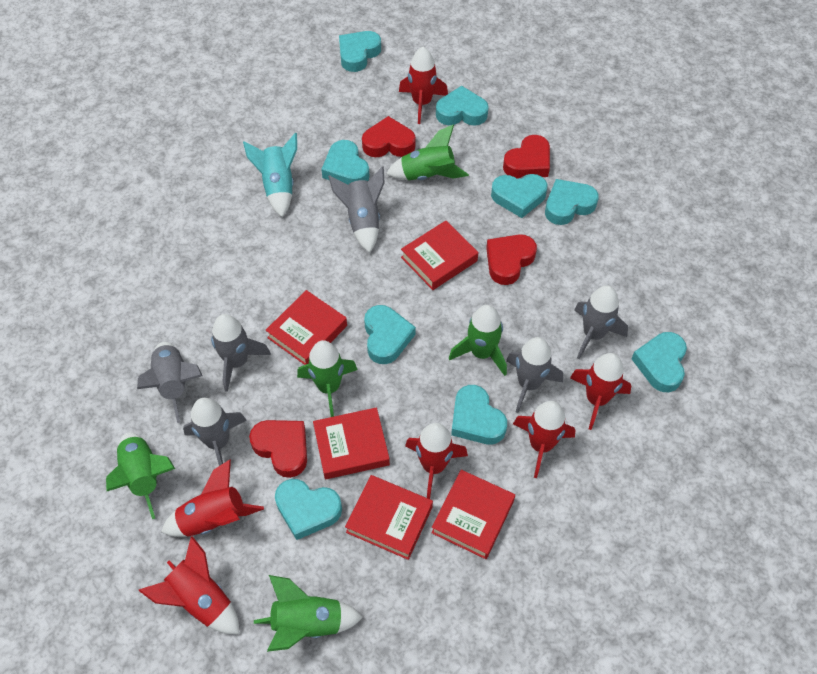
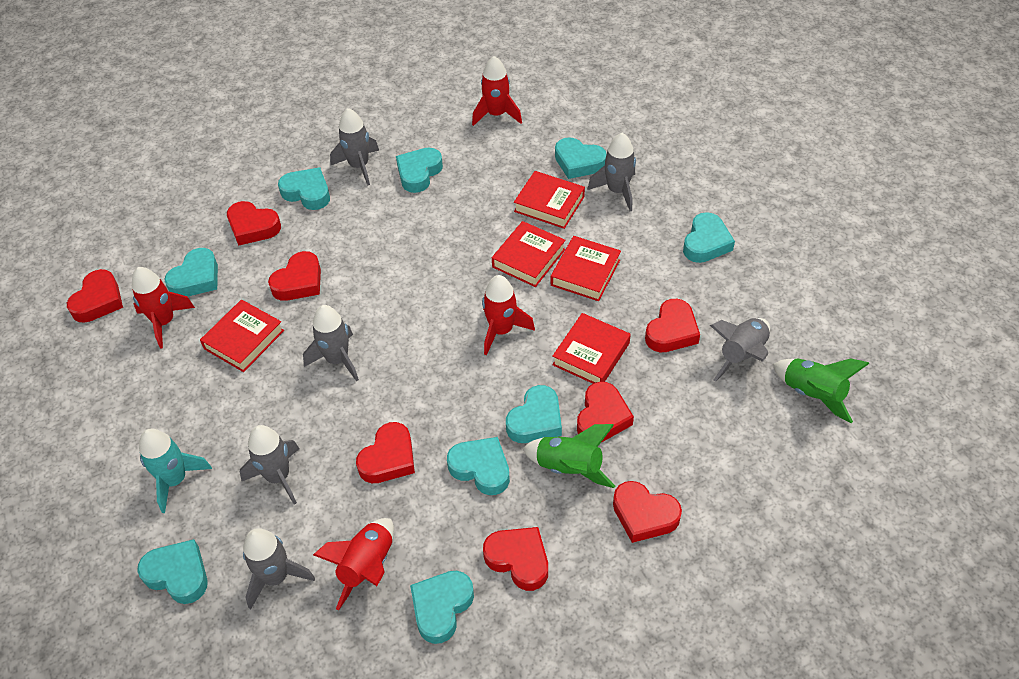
green rocket: [106,432,175,519] [254,575,363,652] [297,340,357,417] [386,125,469,180] [449,305,507,376] = 5 -> [522,424,615,488] [773,358,870,423] = 2
red heart: [249,420,307,478] [362,116,416,157] [486,234,537,285] [503,135,550,179] = 4 -> [67,269,123,323] [227,201,281,246] [268,251,321,301] [356,422,415,483] [483,527,548,591] [577,382,634,442] [613,481,682,543] [645,299,700,352] = 8
red rocket: [138,536,239,634] [161,459,264,537] [399,47,448,124] [405,423,468,499] [513,401,575,478] [570,353,631,430] = 6 -> [132,267,195,349] [313,518,394,611] [472,56,522,126] [482,275,535,355] = 4

